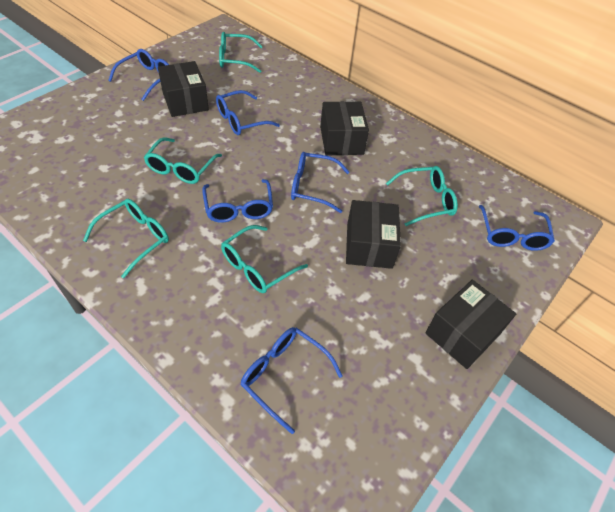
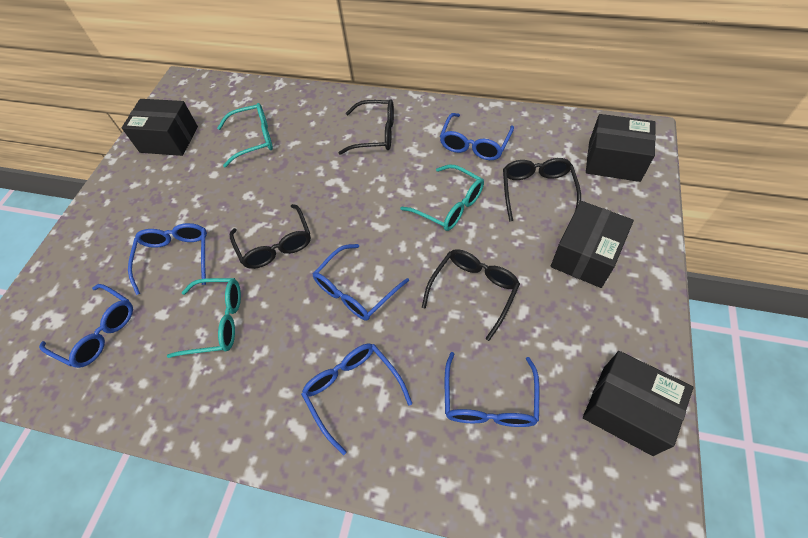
black glasses: none = 0 -> [230,204,311,269] [338,99,394,155] [422,249,520,341] [503,158,581,222] = 4
turquoise glasses: [83,199,169,278] [144,137,222,184] [219,32,263,73] [221,225,308,293] [386,166,458,226] = 5 -> [167,278,241,358] [217,103,273,167] [400,164,484,231] = 3

